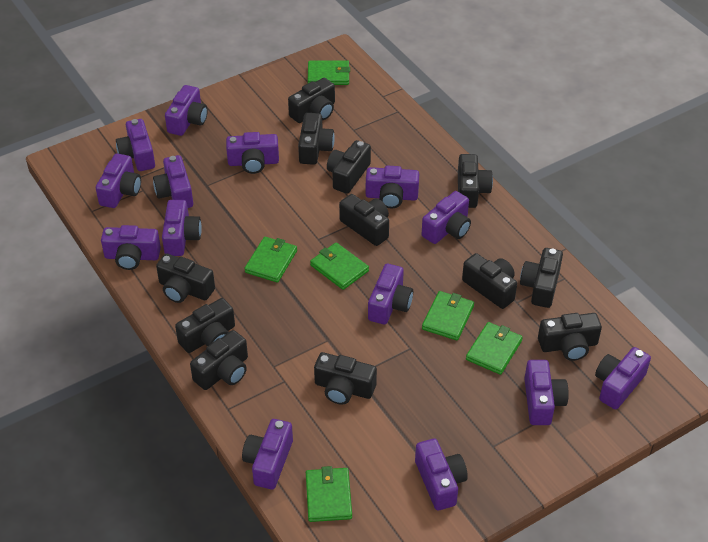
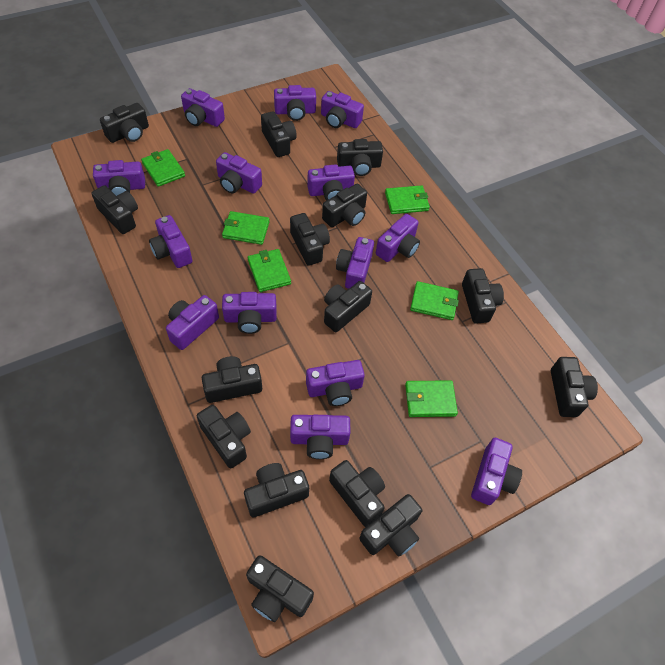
black camera: [156,253,215,303] [175,298,235,353] [190,330,248,390] [288,78,335,123] [298,113,335,165] [314,352,377,405] [327,140,371,194] [339,194,389,246] [458,154,493,208] [462,253,517,309] [520,248,563,308] [538,313,602,361] = 12 -> [91,185,138,234] [100,103,149,143] [197,405,251,469] [202,356,262,403] [244,463,309,517] [246,555,314,622] [261,111,297,157] [290,213,330,266] [322,184,367,227] [324,281,372,332] [329,460,385,527] [337,139,383,176] [359,494,422,557] [462,268,504,324] [551,357,598,417] = 15

